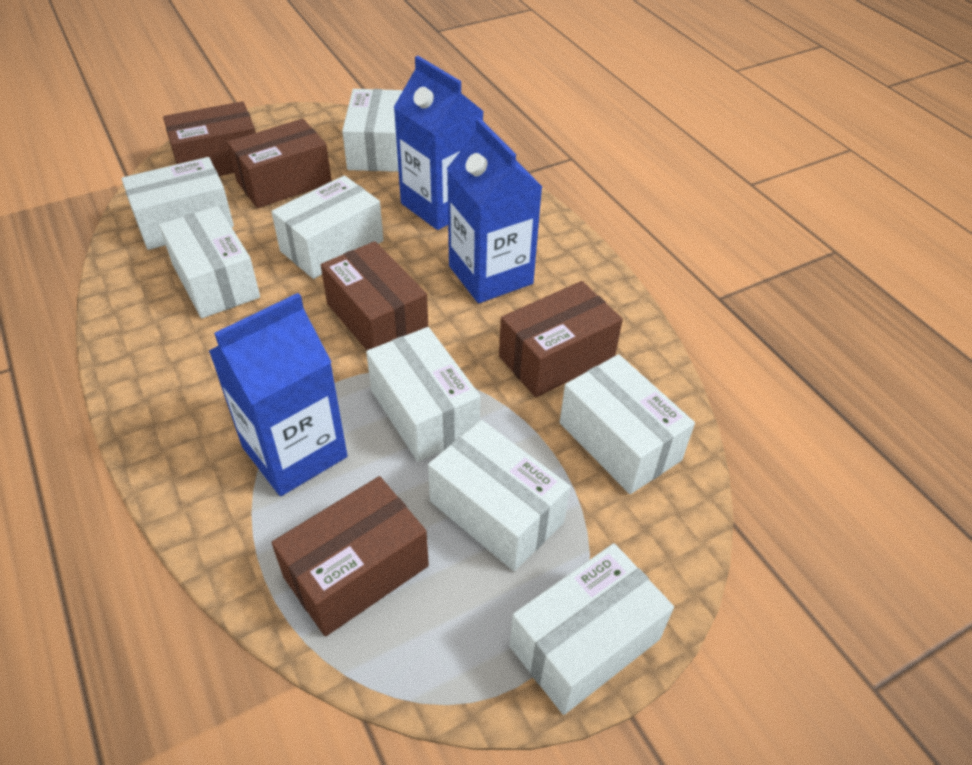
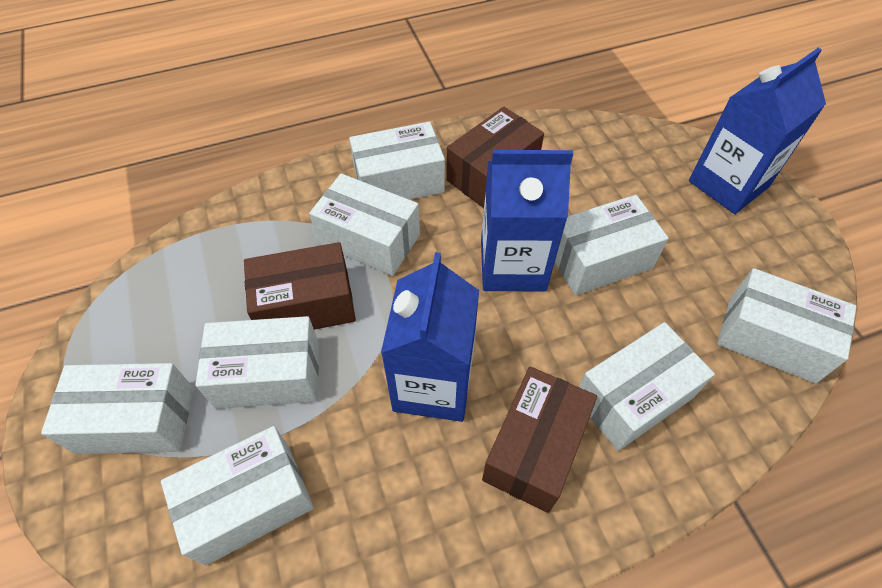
brown box: [163,101,256,176] [227,119,332,208] [272,476,429,636] [321,241,428,350] [499,281,623,397] = 5 -> [244,242,356,330] [446,107,544,208] [482,367,597,513] = 3

